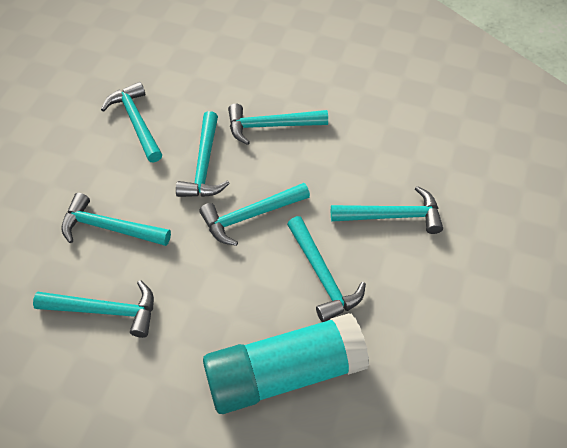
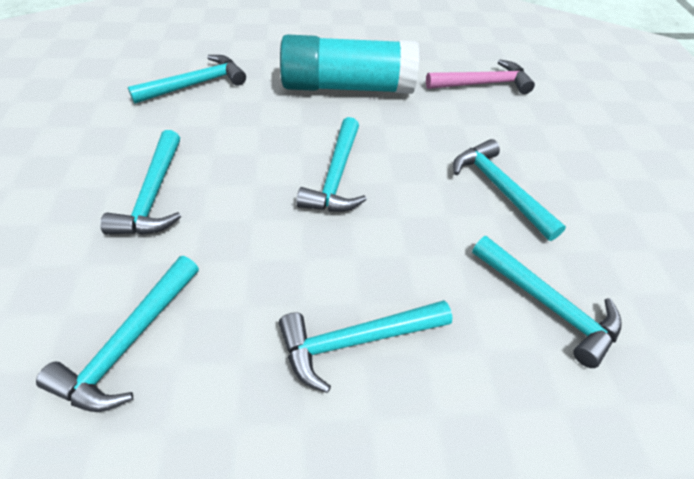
pink hammer: none = 0 -> [426,59,535,94] = 1
turquoise hammer: [33,280,154,338] [61,193,171,246] [101,82,162,162] [176,111,230,197] [199,183,310,246] [228,104,328,145] [287,216,366,322] [331,186,443,234] = 8 -> [36,256,199,412] [100,130,181,235] [128,55,246,104] [279,300,453,393] [296,117,367,212] [453,139,566,241] [472,236,622,368] = 7

